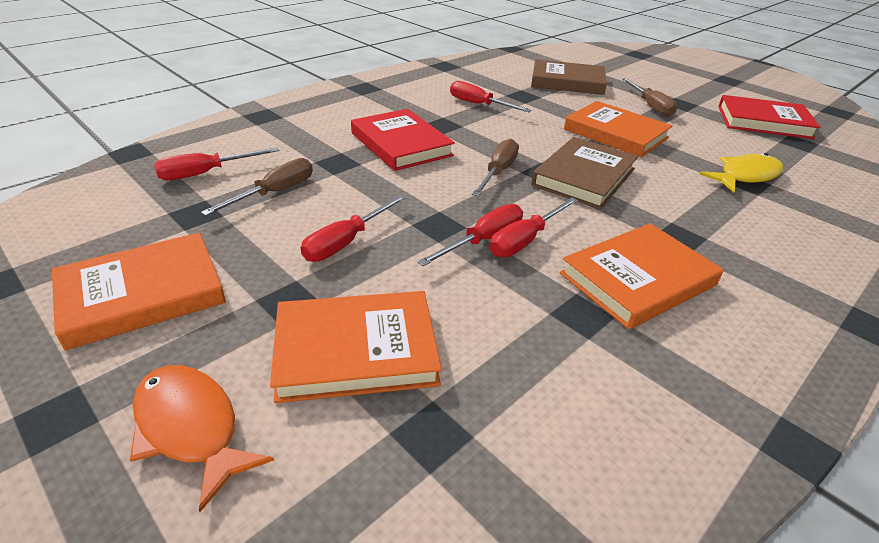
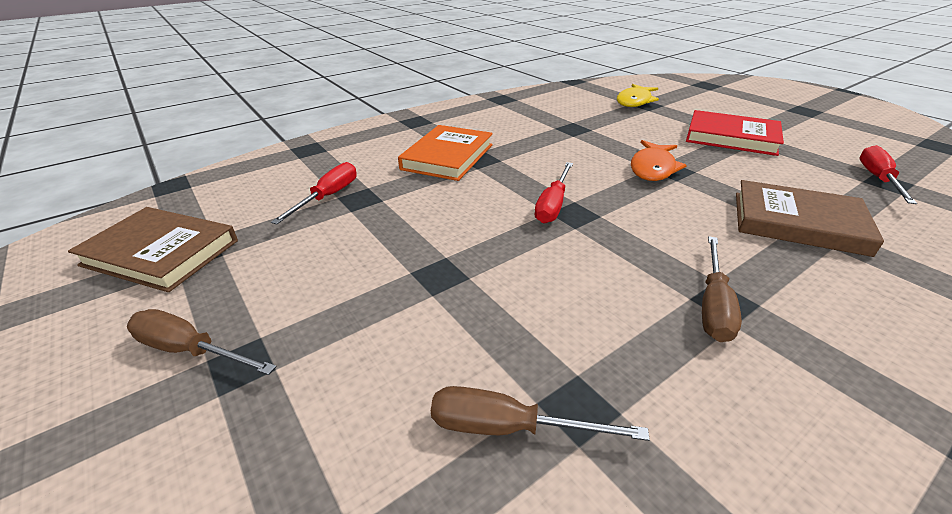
orange book: [52,233,226,350] [270,291,442,403] [560,223,724,329] [564,101,673,157] = 4 -> [398,125,493,181] = 1
red book: [351,109,455,171] [718,95,821,139] = 2 -> [686,110,784,156] = 1
red screwdriver: [154,147,279,180] [301,195,406,262] [417,204,523,266] [450,81,532,112] [490,197,578,257] = 5 -> [271,162,357,224] [535,162,573,224] [860,145,917,204] = 3

